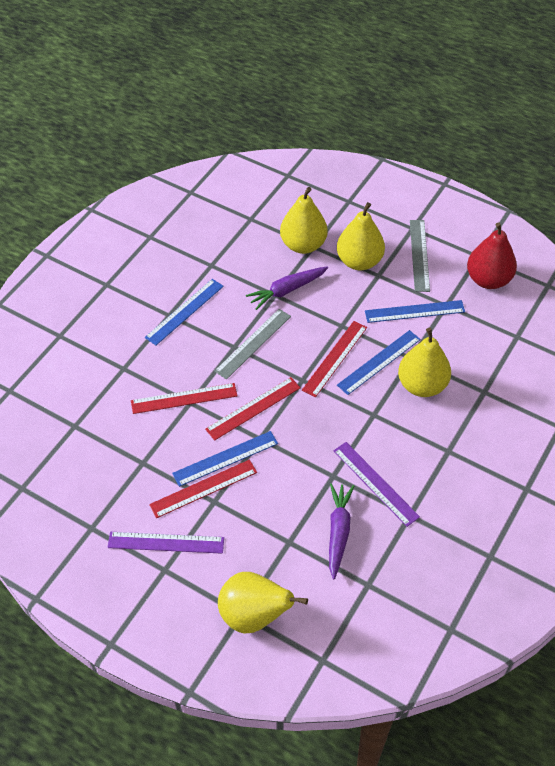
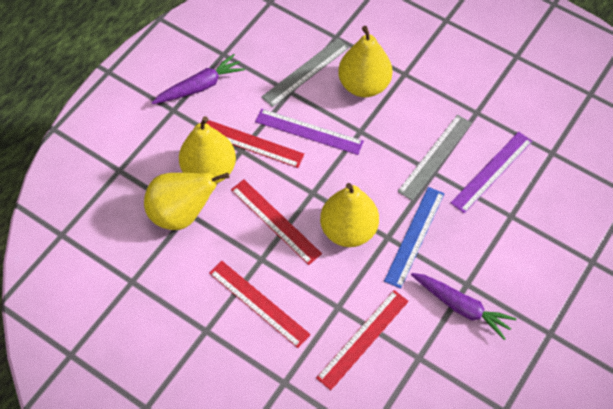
blue ruler: [145,279,224,346] [172,431,278,487] [337,330,421,395] [365,300,465,323] = 4 -> [384,187,445,289] = 1
red pear: [467,222,517,289] = 1 -> none = 0

